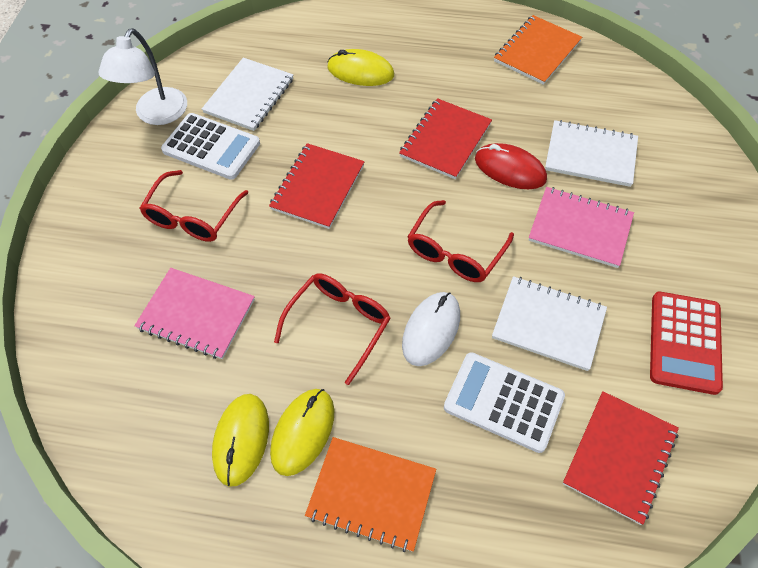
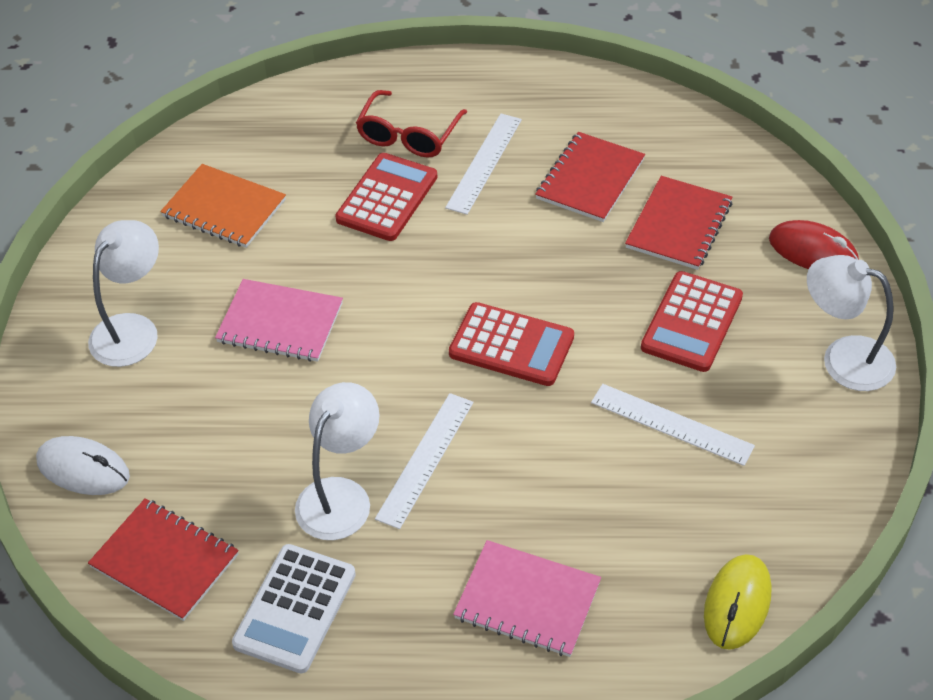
orange notebook: [305,437,436,552] [494,15,582,85] = 2 -> [160,164,286,248] = 1
red calculator: [650,292,723,395] = 1 -> [335,153,437,241] [449,302,574,386] [641,271,743,372] = 3
red glasses: [139,170,249,242] [274,273,391,385] [407,200,514,282] = 3 -> [356,90,467,158] = 1
white calculator: [161,113,260,180] [444,352,565,453] = 2 -> [232,544,356,674] = 1
white lamp: [99,28,187,125] = 1 -> [88,220,159,367] [295,382,380,540] [807,255,896,391] = 3
white notebook: [202,57,293,131] [492,276,607,371] [545,120,638,187] = 3 -> none = 0
white ruler: none = 0 -> [375,393,474,529] [445,114,522,215] [591,384,755,466] = 3
yellow mouse: [212,394,269,487] [270,389,335,476] [327,49,394,86] = 3 -> [704,554,772,650] = 1

